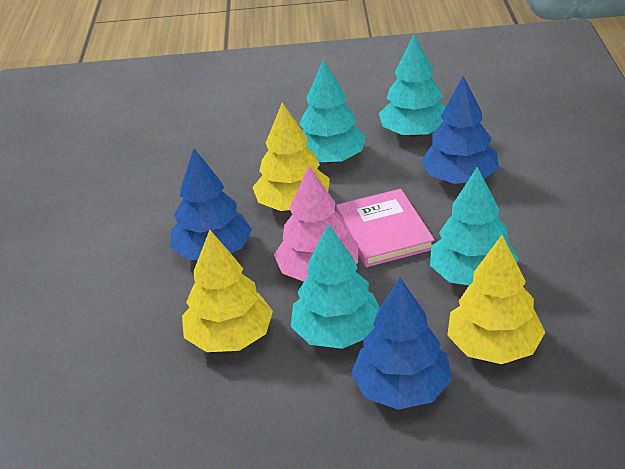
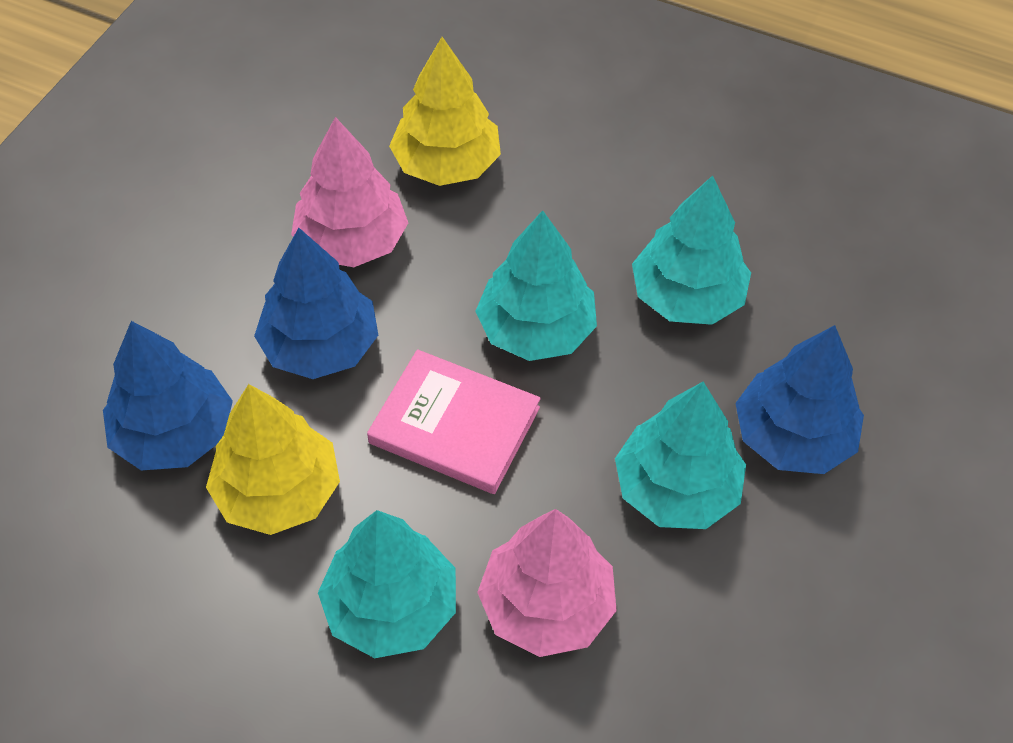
pink tree: [274,166,358,282] = 1 -> [291,117,408,267] [477,509,617,657] = 2
yellow tree: [182,230,273,352] [252,102,330,211] [447,235,545,364] = 3 -> [206,384,340,535] [389,37,501,186] = 2

